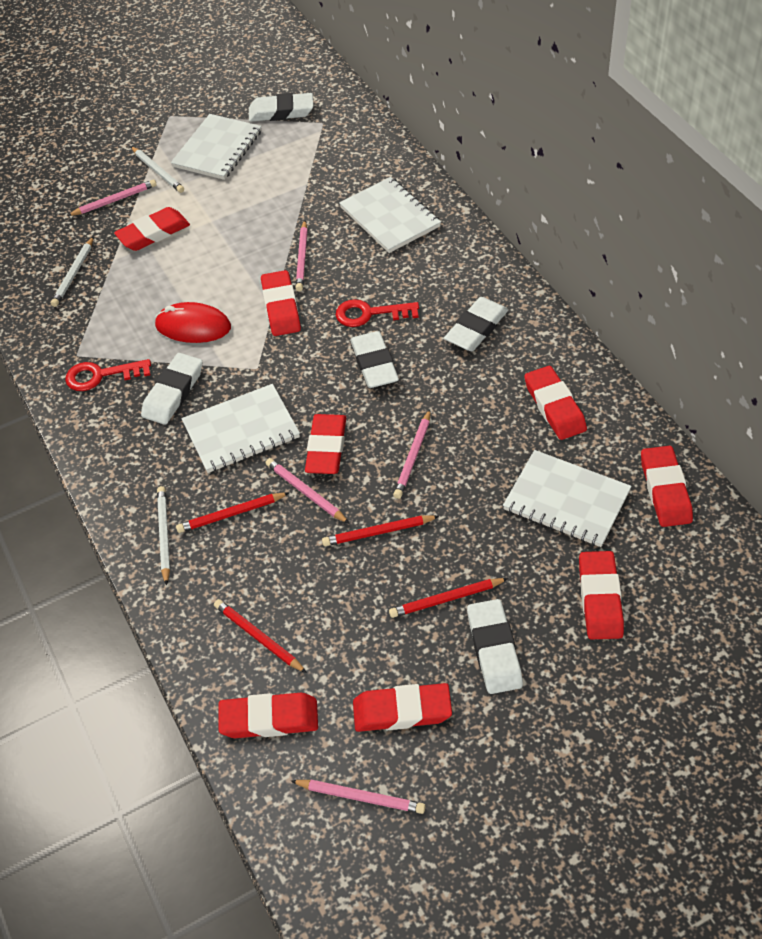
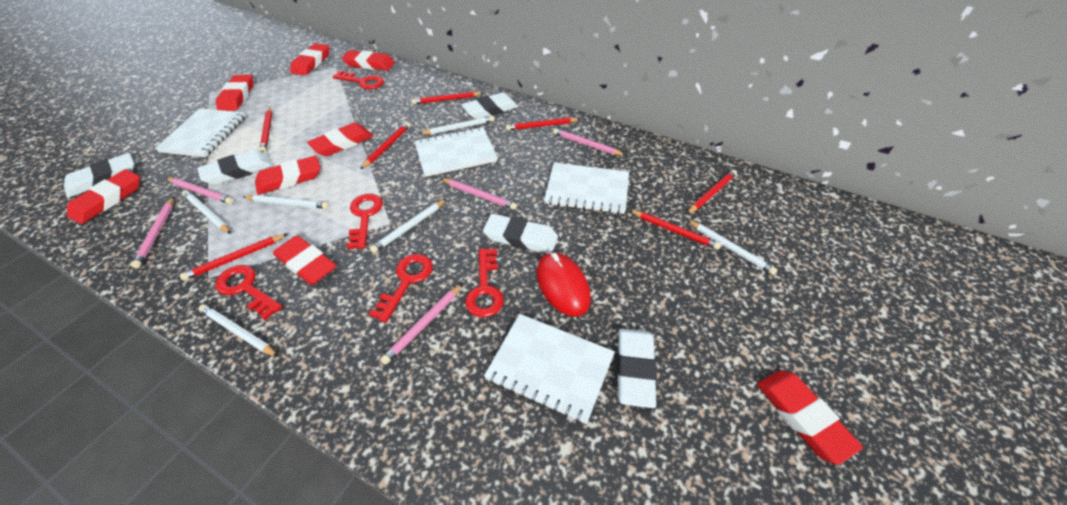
red key: [65,359,151,391] [336,299,419,327] = 2 -> [215,265,283,320] [332,71,384,89] [347,194,383,249] [369,254,433,323] [465,248,504,317] = 5
red pencil: [176,492,290,533] [214,599,307,673] [322,515,439,546] [389,578,508,618] = 4 -> [180,234,287,281] [260,107,272,153] [360,122,410,169] [412,92,484,104] [506,117,580,131] [629,210,721,250] [686,170,737,215] = 7
white pencil: [51,236,94,307] [131,146,184,193] [157,486,170,586] = 3 -> [182,190,231,234] [198,304,279,357] [243,195,329,209] [370,199,446,253] [420,116,494,135] [687,220,778,275] = 6

